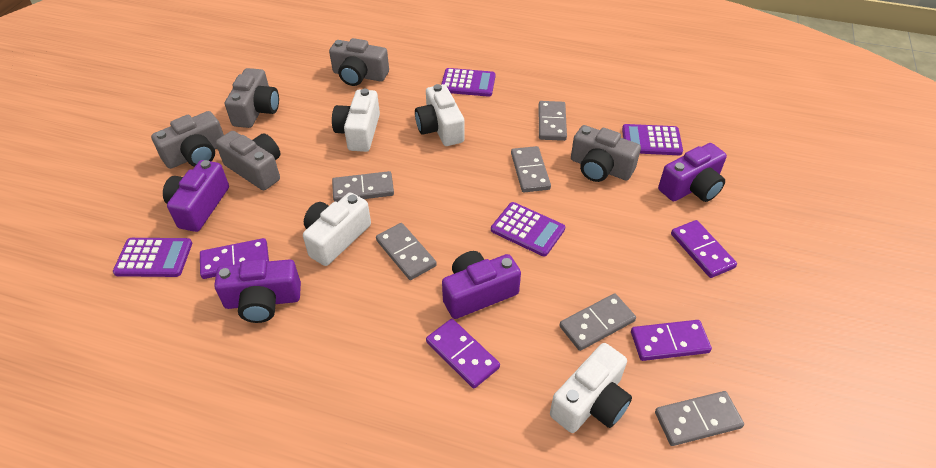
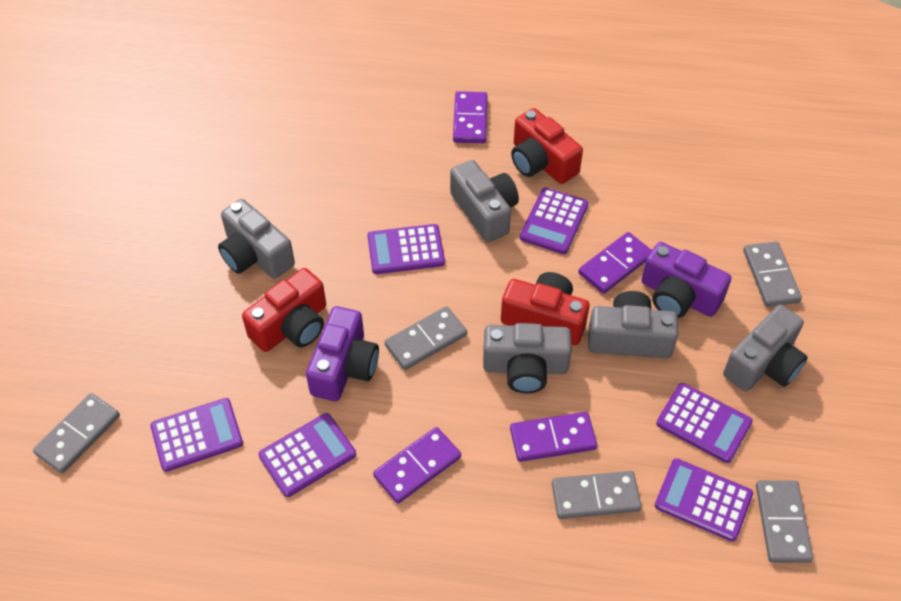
grey domino: [332,171,394,202] [376,223,437,280] [511,146,551,192] [539,101,567,141] [559,294,636,351] [655,391,744,446] = 6 -> [33,393,120,474] [385,306,467,370] [552,471,642,519] [743,241,802,307] [756,480,813,563] = 5
purple calculator: [113,238,192,277] [441,68,496,97] [491,202,565,256] [622,124,683,155] = 4 -> [150,398,243,472] [258,413,356,497] [367,224,445,274] [520,188,589,254] [655,458,753,542] [656,383,753,463] = 6
purple camera: [163,160,229,232] [214,259,301,323] [442,251,521,319] [658,143,727,202] = 4 -> [306,306,379,401] [641,242,731,318] = 2
red camera: none = 0 -> [242,268,326,352] [501,272,589,345] [511,108,583,184] = 3
white camera: [303,192,371,266] [332,89,380,152] [415,84,465,146] [550,343,632,433] = 4 -> none = 0

